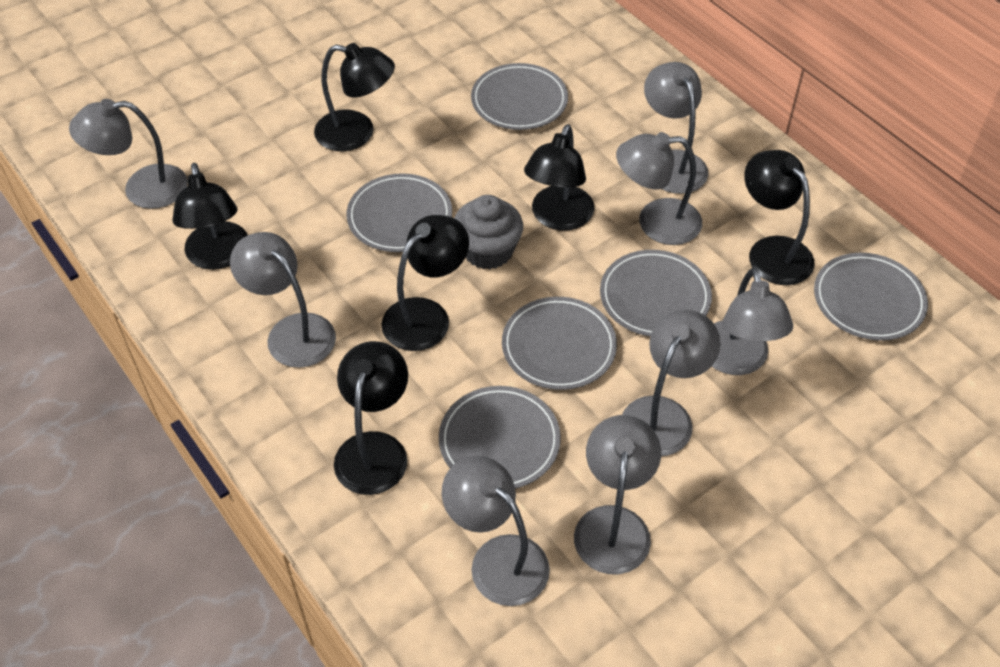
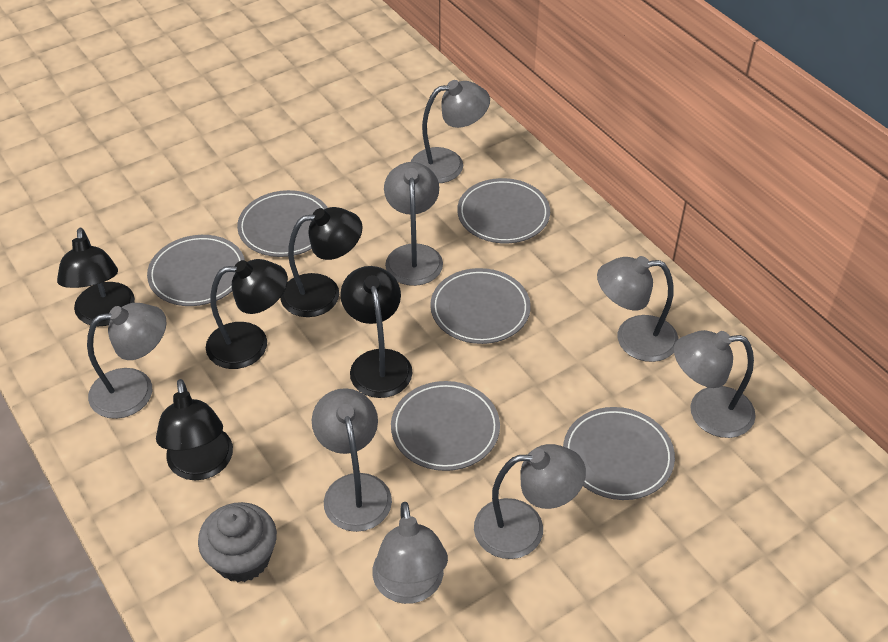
black lamp: [172,163,248,270] [314,43,395,152] [334,341,408,495] [381,215,469,351] [524,124,594,231] [744,150,815,285] = 6 -> [57,228,135,326] [156,379,233,480] [206,259,288,369] [280,207,363,317] [340,266,413,398] = 5

